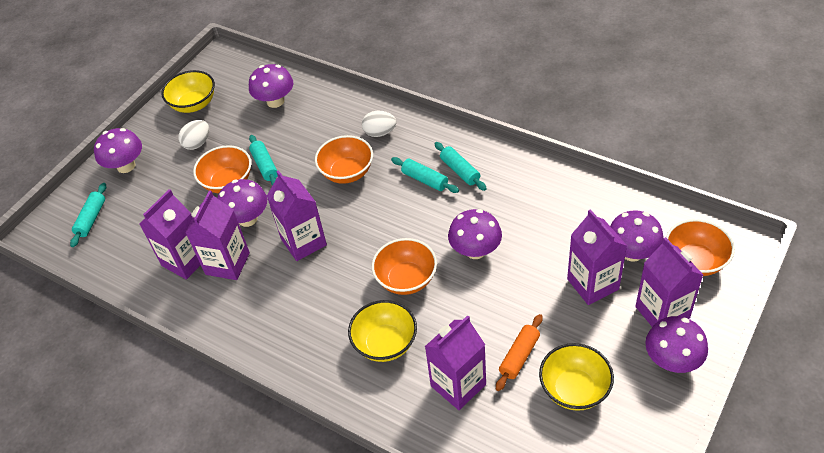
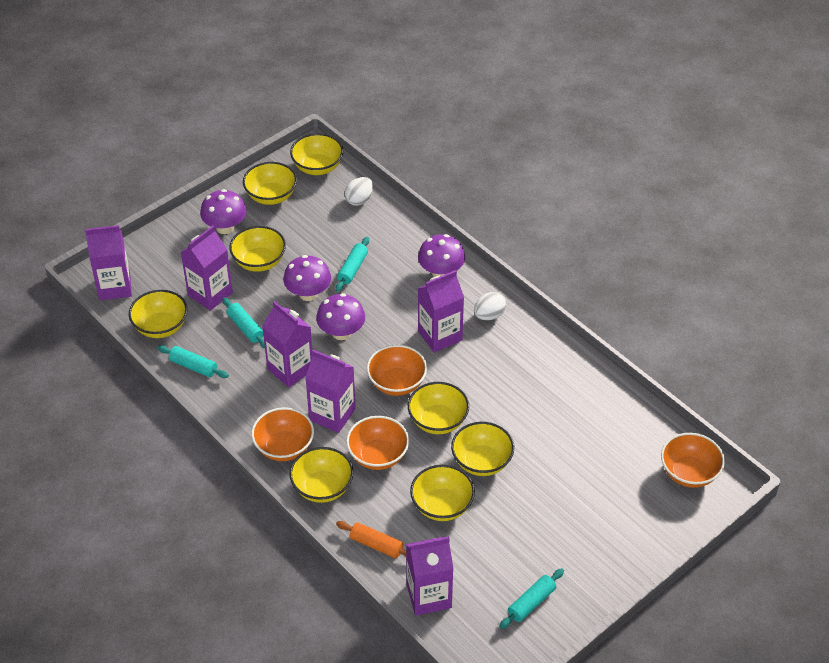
purple mushroom: [94,128,142,173] [217,179,267,227] [249,64,293,108] [448,209,502,259] [610,210,663,262] [645,316,708,373] = 6 -> [200,189,247,234] [283,255,331,301] [316,293,365,340] [418,234,465,277] = 4
yellow bowl: [161,70,215,113] [348,300,417,362] [539,343,614,411] = 3 -> [129,290,188,338] [229,226,286,272] [243,162,297,205] [290,133,343,175] [290,447,354,503] [408,382,469,434] [410,465,475,521] [451,422,514,476] = 8

